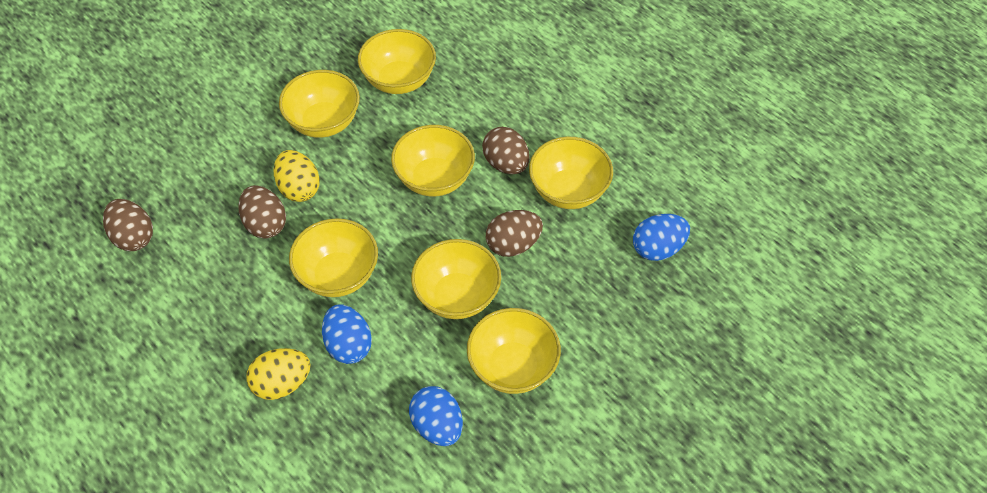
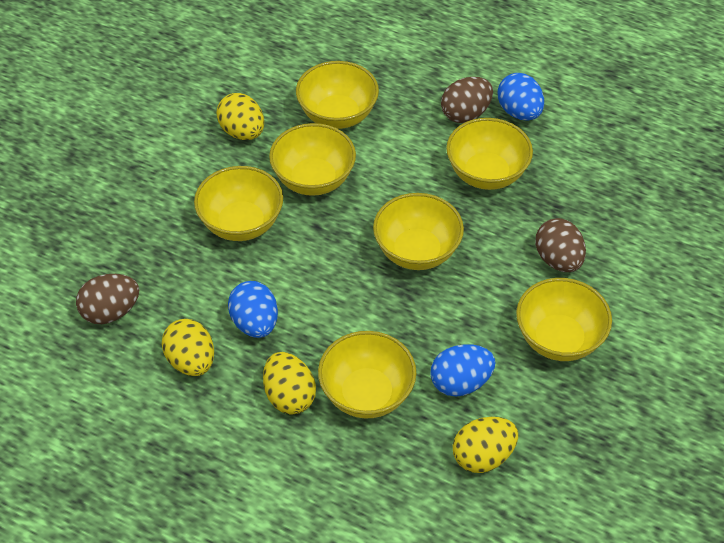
brown egg: [103,199,153,251] [238,185,286,239] [482,127,529,174] [486,210,543,257] = 4 -> [76,274,139,324] [441,77,493,123] [535,218,586,272] = 3
yellow egg: [246,348,311,400] [273,150,320,202] = 2 -> [161,319,214,376] [216,93,264,140] [263,352,316,414] [453,417,518,473] = 4

